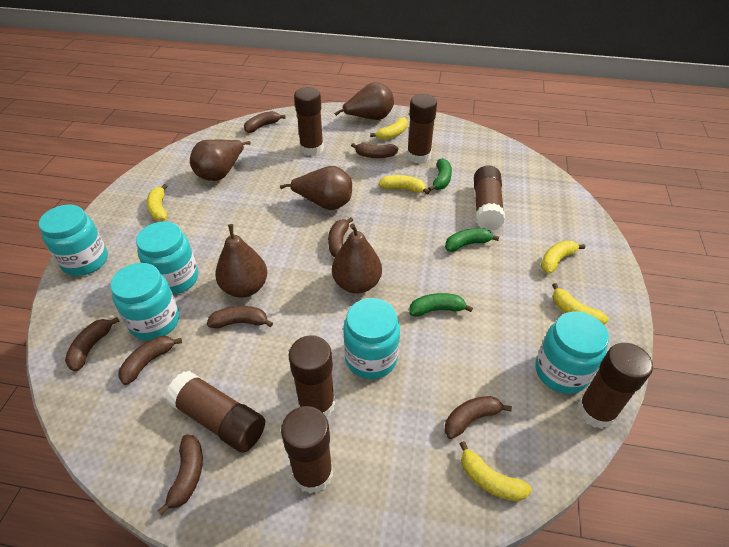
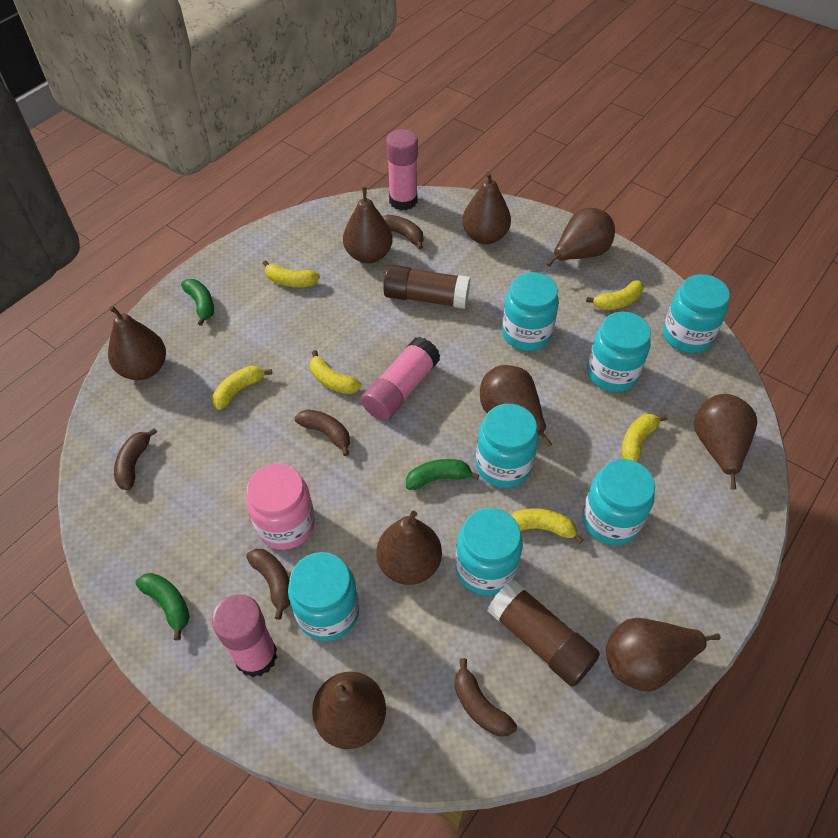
brown banana: [65,317,120,371] [118,336,182,385] [158,435,203,516] [207,306,273,328] [244,111,285,133] [328,217,353,257] [351,143,399,158] [444,396,512,439] = 8 -> [114,428,157,490] [246,549,290,620] [295,409,350,456] [382,215,423,249] [454,658,517,737] = 5
brown glue stick: [165,371,265,453] [281,406,333,494] [288,335,335,417] [294,87,324,156] [407,94,437,164] [474,166,505,231] [577,343,653,429] = 7 -> [383,265,470,309] [487,579,600,687] = 2
brown pear: [190,140,251,181] [215,224,267,298] [280,166,352,210] [332,224,382,294] [334,82,394,120] = 5 -> [108,305,166,380] [312,672,386,749] [343,187,393,263] [376,511,442,585] [462,171,511,244] [480,365,553,447] [547,208,615,267] [606,618,721,691] [694,394,757,489] = 9
pink glue stick: none = 0 -> [212,594,277,677] [361,337,440,421] [386,129,418,211] = 3
pink jar: none = 0 -> [246,464,315,550] = 1
turquoise jar: [39,205,108,276] [110,263,180,340] [136,222,198,295] [343,298,400,379] [535,311,609,394] = 5 -> [288,552,359,641] [455,508,523,595] [476,404,539,488] [502,272,559,351] [582,459,655,545] [587,312,651,392] [663,274,730,353] = 7

